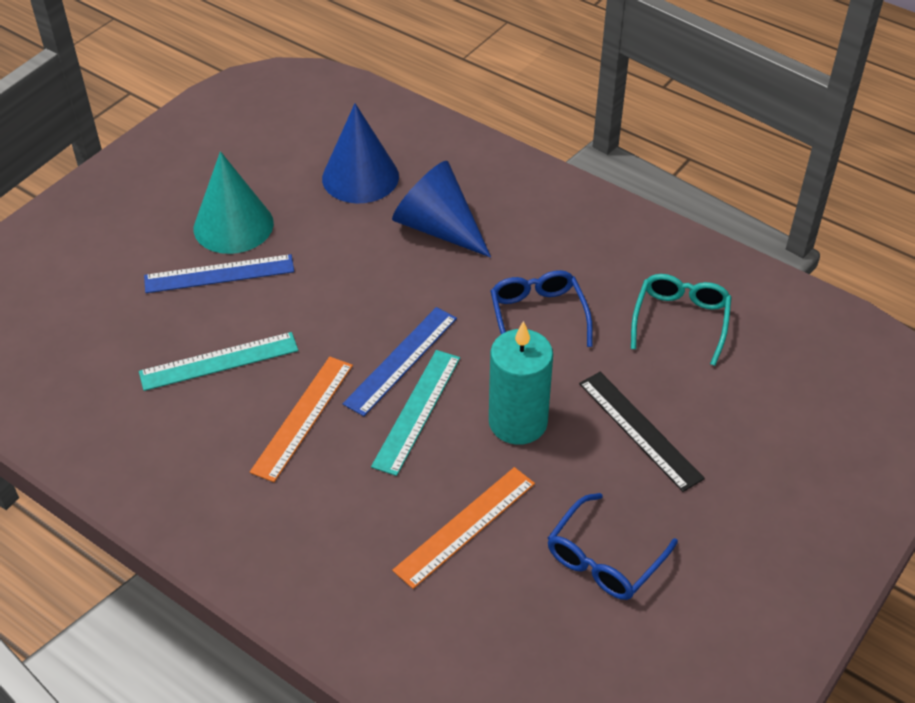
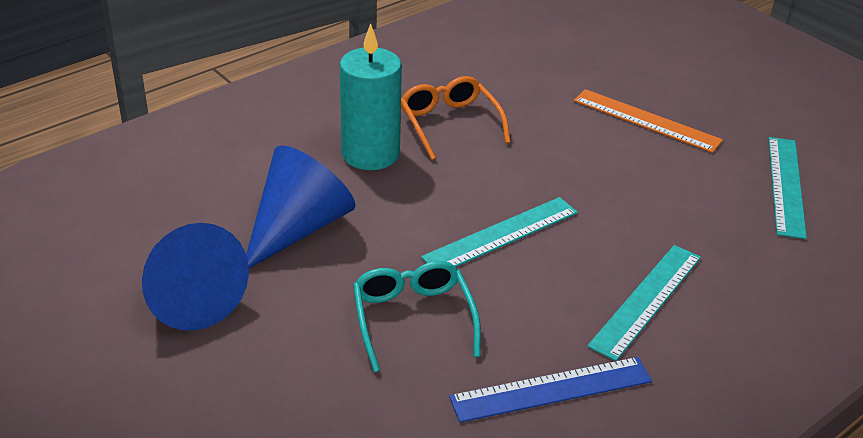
black ruler: [579,372,705,492] = 1 -> none = 0
blue glasses: [491,270,593,347] [548,493,678,600] = 2 -> none = 0
blue ruler: [144,254,294,293] [343,307,457,416] = 2 -> [449,357,652,423] = 1
orange glasses: none = 0 -> [401,76,511,160] = 1
orange ruler: [250,357,353,482] [392,467,535,589] = 2 -> [574,89,723,153] = 1
turquoise cone: [194,151,274,254] = 1 -> none = 0
turquoise ruler: [139,332,298,391] [371,350,460,476] = 2 -> [421,197,578,267] [587,245,701,361] [769,137,807,239] = 3

